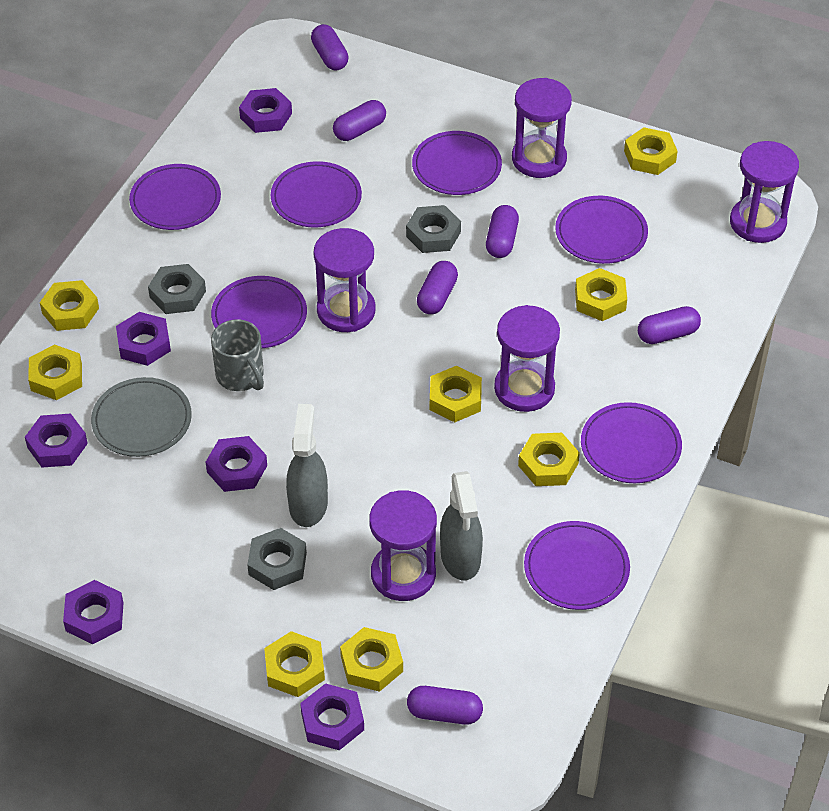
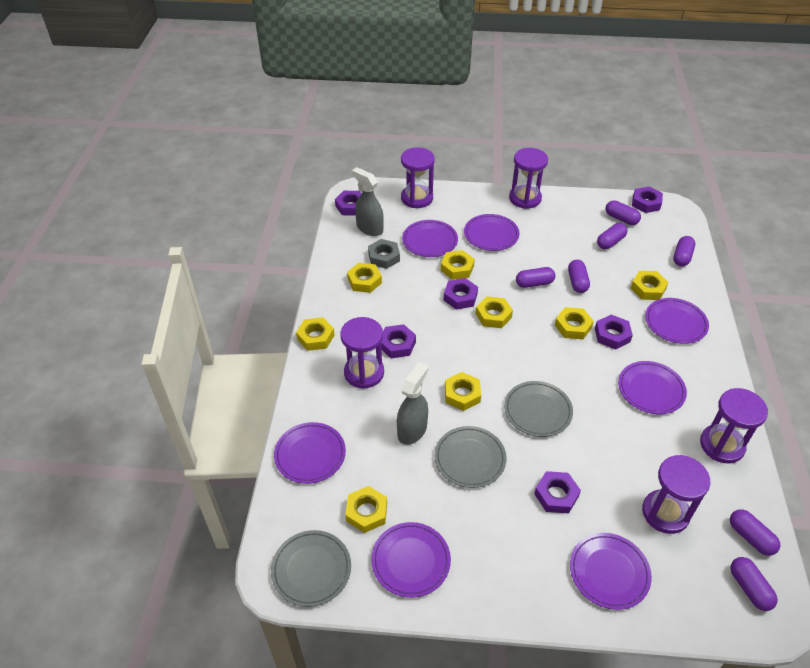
grey mug: [211,319,264,391] = 1 -> none = 0
grey nut: [148,264,206,314] [247,528,307,590] [406,205,461,253] = 3 -> [368,239,400,269] = 1
grey plate: [91,377,192,457] = 1 -> [271,530,351,607] [435,426,506,488] [504,381,573,437] = 3
purple capsule: [311,24,349,71] [333,100,386,141] [407,686,483,725] [417,261,458,314] [486,205,519,258] [638,306,701,344] = 6 -> [516,267,555,288] [568,260,590,293] [597,223,628,249] [606,200,641,225] [673,236,695,266] [730,509,780,556] [730,557,778,611] = 7

